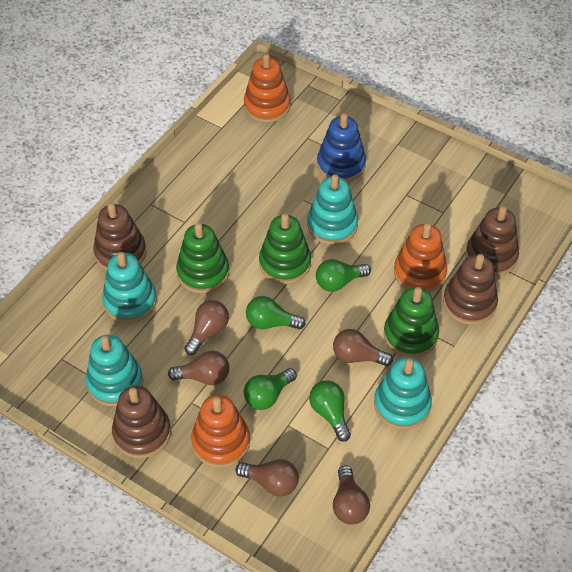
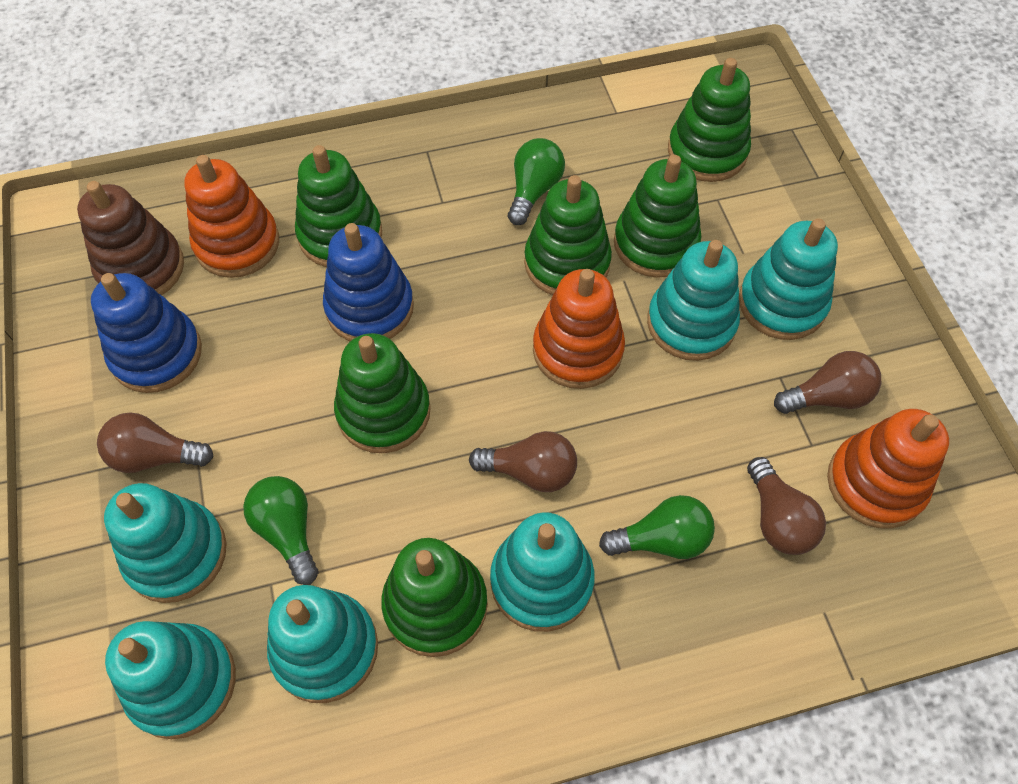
blue stacking toy: [317,113,366,182] = 1 -> [91,273,202,393] [323,223,414,341] = 2
brown light bulb: [168,351,230,385] [184,300,229,355] [235,459,299,497] [333,329,393,366] [333,465,370,524] = 5 -> [97,413,214,473] [469,431,577,492] [747,457,826,555] [774,351,881,414] = 4
brown stacking toy: [93,203,146,271] [112,386,171,458] [443,254,498,325] [466,206,519,276] = 4 -> [77,181,184,295] = 1
green light bulb: [244,368,297,410] [246,296,306,329] [309,380,351,442] [316,259,371,292] = 4 -> [243,476,318,585] [508,138,565,225] [599,495,715,559] = 3
green stacking toy: [176,223,229,293] [259,213,311,284] [384,287,439,358] = 3 -> [295,145,382,267] [334,333,431,453] [381,538,488,657] [524,175,612,295] [614,155,702,278] [668,58,751,182] = 6
turquoise stacking toy: [86,335,143,406] [102,252,157,323] [307,174,358,245] [374,357,432,430] = 4 -> [104,483,227,603] [105,621,236,739] [267,585,378,703] [490,512,595,632] [647,240,740,361] [739,218,838,340] = 6

